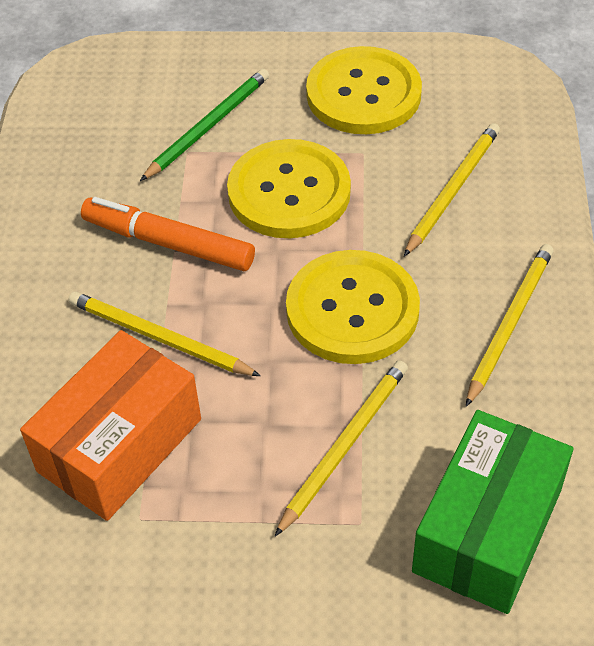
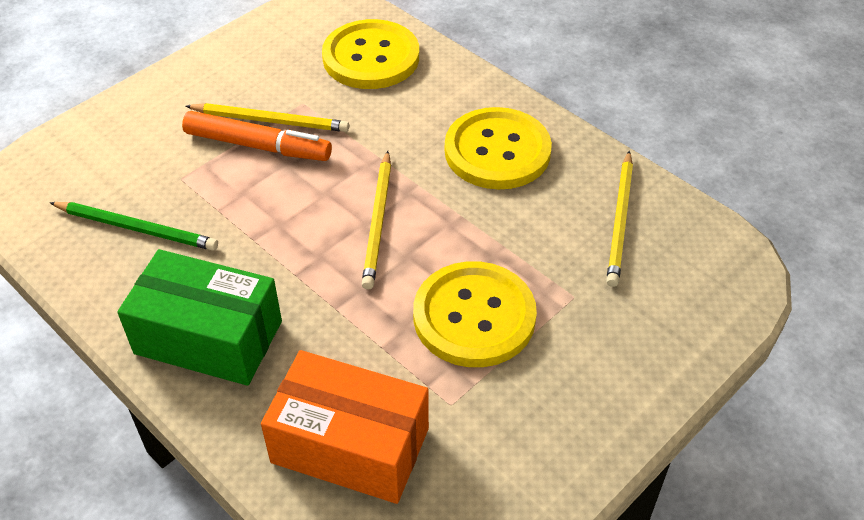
yellow pencil: [69,292,261,376] [275,360,408,537] [404,123,500,256] [466,244,554,407] = 4 -> [186,103,349,132] [362,151,391,290] [606,151,633,287] = 3

